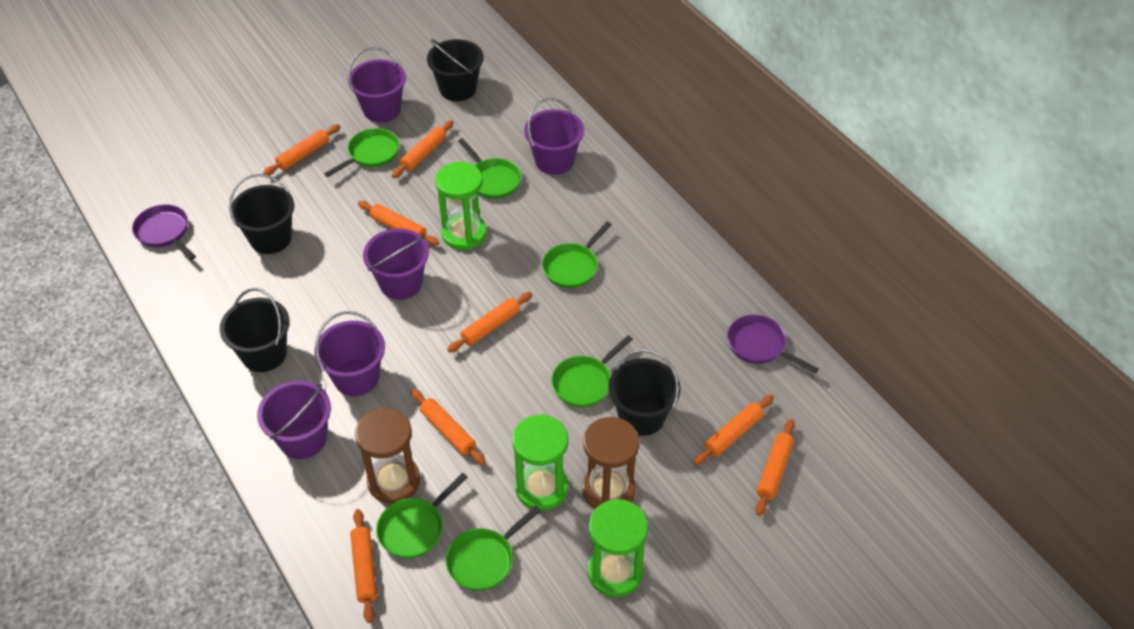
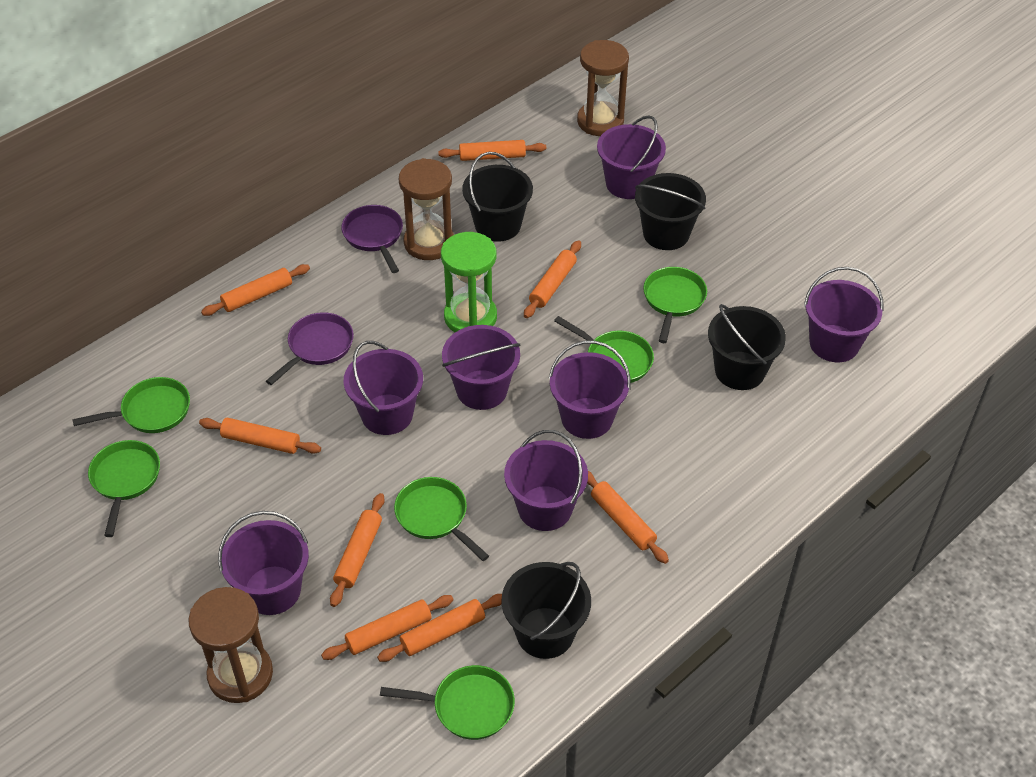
brown hourglass: [355,407,420,504] [582,417,639,509] = 2 -> [188,587,273,703] [399,158,454,260] [577,40,629,136] = 3
green hourglass: [435,162,487,250] [512,414,568,511] [587,499,648,597] = 3 -> [441,232,497,332] = 1
purple bucket: [257,381,331,459] [314,311,385,396] [348,47,406,123] [363,228,429,300] [524,98,584,175] = 5 -> [218,511,309,615] [343,341,423,435] [442,325,520,410] [504,430,588,531] [549,341,631,439] [597,115,666,199] [804,267,884,362] = 7

